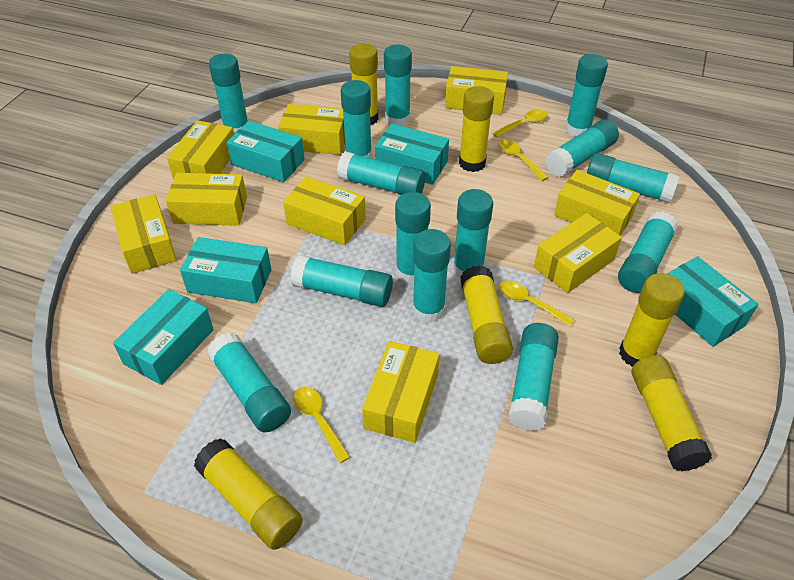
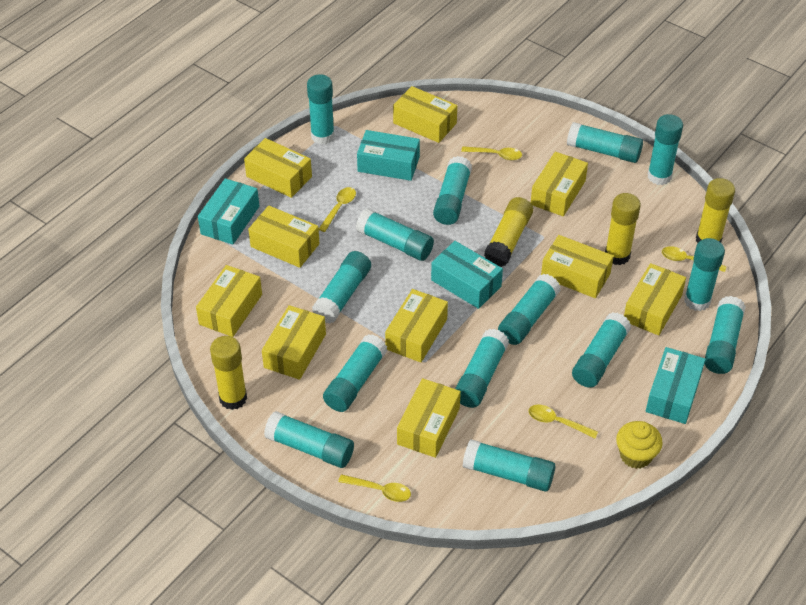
turquoise box: [113,289,214,385] [180,237,271,303] [226,121,305,182] [375,124,449,185] [667,256,758,347] = 5 -> [198,178,259,245] [357,130,420,181] [431,241,503,309] [646,347,706,424] = 4
yellow box: [111,194,177,274] [166,173,247,226] [167,120,234,180] [278,104,345,155] [283,176,366,246] [362,341,440,443] [445,66,508,114] [534,213,622,293] [554,170,640,236] = 9 -> [196,265,262,337] [244,138,312,198] [248,206,320,268] [262,305,326,380] [385,289,448,363] [393,86,457,143] [397,378,461,458] [531,152,588,216] [541,235,614,298] [624,263,686,336] = 10
yellow cupcake: none = 0 -> [616,421,663,469] = 1
yellow glue stick: [194,438,303,550] [349,44,378,125] [459,86,494,172] [460,265,513,364] [619,273,685,367] [632,355,712,471] = 6 -> [210,336,247,410] [484,197,533,267] [605,193,641,265] [696,178,735,244] = 4
yellow spoon: [293,387,350,463] [492,109,548,138] [498,139,549,181] [498,281,575,326] = 4 -> [319,187,356,232] [338,474,411,502] [461,146,522,160] [529,405,598,438] [662,246,727,272] = 5

